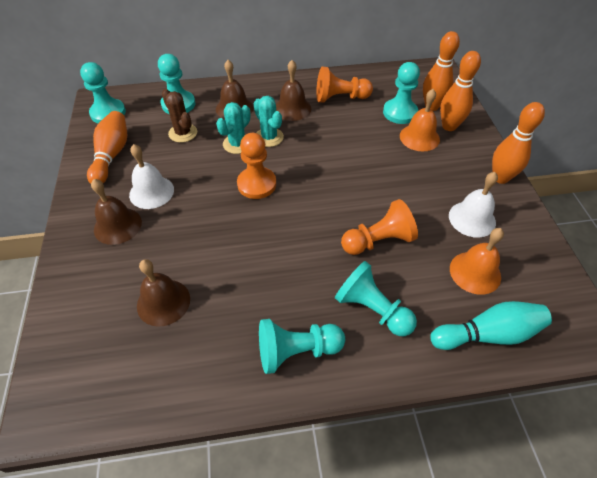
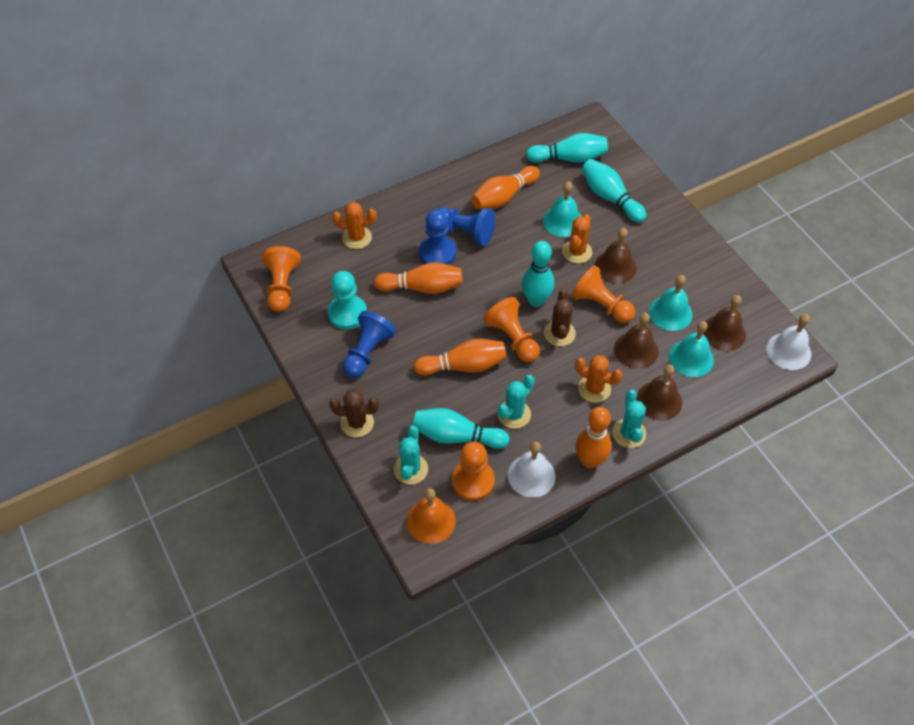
blue pawn: none = 0 -> [342,311,396,378] [419,209,456,265] [438,207,495,246] = 3
brown cactus: [162,89,197,143] = 1 -> [329,390,379,437] [544,290,576,346] = 2
orange bell: [400,89,440,151] [450,228,504,295] = 2 -> [407,488,456,544] = 1
orange cactus: none = 0 -> [332,202,376,249] [562,214,592,263] [575,355,623,403] = 3
orange pawn: [237,133,276,199] [316,67,373,103] [341,199,418,255] = 3 -> [262,246,301,312] [452,442,495,501] [483,297,540,362] [571,265,635,323] = 4
turquoise bell: none = 0 -> [543,181,582,237] [649,275,693,331] [669,321,714,377] = 3
turquoise bowling pin: [430,301,552,350] = 1 -> [413,408,509,449] [522,241,554,307] [526,133,608,163] [582,159,646,223] = 4
turquoise cactus: [216,102,251,154] [254,96,284,147] = 2 -> [394,426,428,485] [498,375,534,429] [612,390,646,448] = 3
turquoise pawn: [80,62,126,123] [158,54,195,114] [259,319,345,374] [335,261,417,336] [383,62,420,124] = 5 -> [328,271,367,329] = 1

